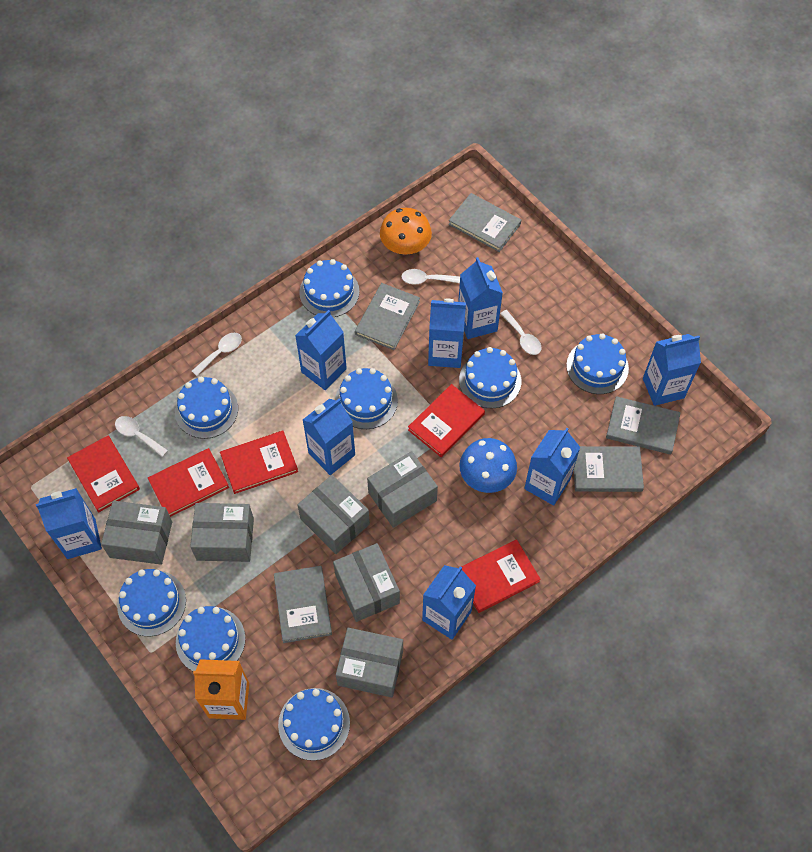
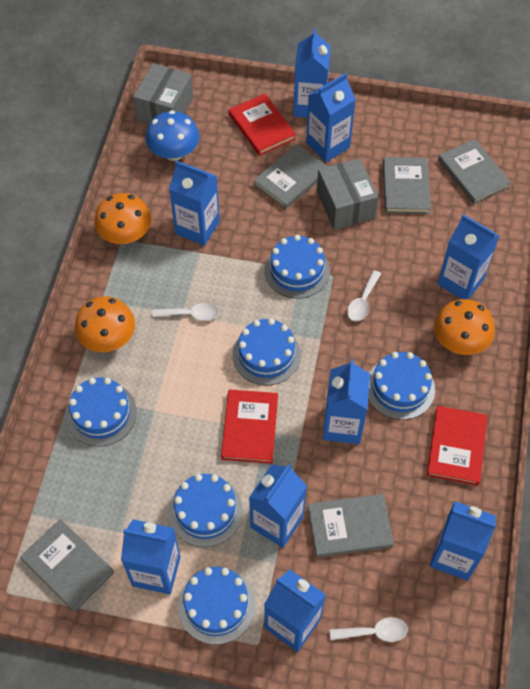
blue cake: [117,569,186,636] [175,377,238,439] [176,606,245,671] [278,688,350,761] [299,259,359,317] [335,368,398,429] [459,347,521,408] [566,333,629,394] = 8 -> [66,377,137,447] [169,474,243,547] [178,567,255,645] [232,318,301,386] [265,235,330,298] [368,352,435,420] = 6
blue carton: [36,488,102,559] [295,310,347,390] [303,399,355,475] [422,565,476,640] [428,299,466,368] [458,257,503,339] [524,428,581,506] [643,334,701,406] = 8 -> [121,519,181,595] [169,161,220,246] [249,464,307,548] [264,569,326,652] [293,28,331,118] [306,73,356,162] [323,359,370,444] [430,501,496,581] [437,214,499,299] = 9
grey box: [101,501,172,565] [190,503,254,562] [297,475,370,554] [333,543,400,622] [336,628,403,697] [367,451,438,528] = 6 -> [133,63,193,123] [317,158,378,230] = 2
orange carton: [193,659,249,720] = 1 -> none = 0
orange mushroom: [380,208,432,255] = 1 -> [75,296,135,352] [94,193,151,244] [434,299,495,355] = 3
red book: [67,436,140,513] [148,448,229,517] [220,431,298,494] [408,384,485,457] [461,540,541,613] = 5 -> [221,389,278,464] [229,94,296,156] [427,406,488,486] = 3
white spoon: [115,416,168,457] [192,333,242,376] [401,269,460,284] [500,310,541,355] = 4 -> [153,303,219,321] [330,617,408,642] [347,270,381,322] = 3

